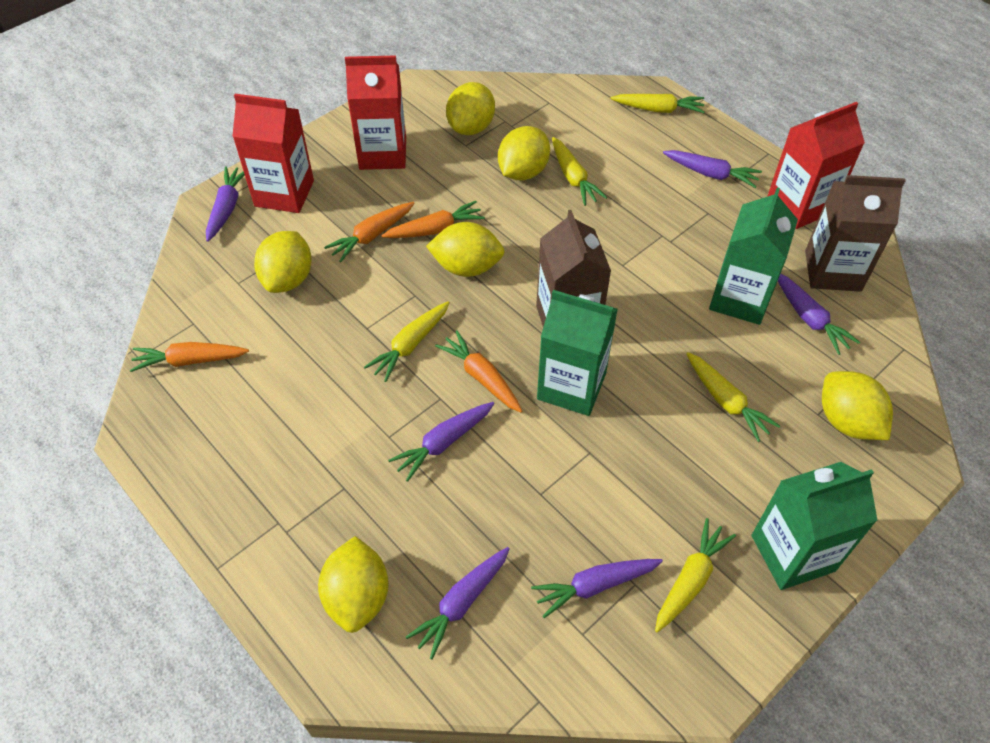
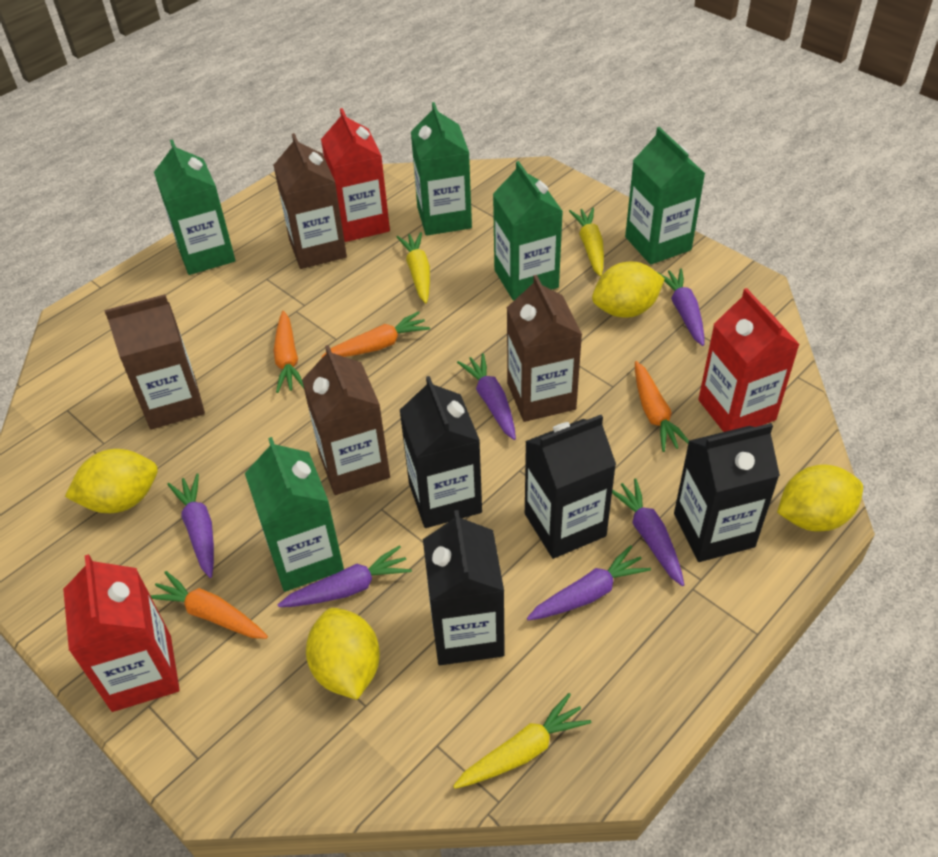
black carton: none = 0 -> [400,376,482,528] [423,510,505,665] [525,415,616,559] [674,423,780,562] = 4
brown carton: [536,210,611,327] [805,175,906,292] = 2 -> [104,294,205,429] [273,133,347,269] [302,345,390,495] [507,275,582,422] = 4
green carton: [537,290,618,416] [709,187,798,325] [752,462,878,590] = 3 -> [154,139,235,275] [245,437,344,592] [411,102,472,236] [493,161,563,301] [625,127,705,265] = 5
yellow carrot: [364,301,450,382] [552,137,607,206] [611,94,705,113] [655,518,736,633] [686,352,780,442] = 5 -> [397,232,430,304] [453,693,591,789] [569,207,604,277] = 3
yellow lemon: [254,231,312,293] [318,536,389,633] [426,222,504,277] [446,82,495,135] [498,126,550,180] [822,371,893,440] = 6 -> [65,449,158,513] [306,608,380,700] [592,261,665,318] [777,464,863,532] = 4

